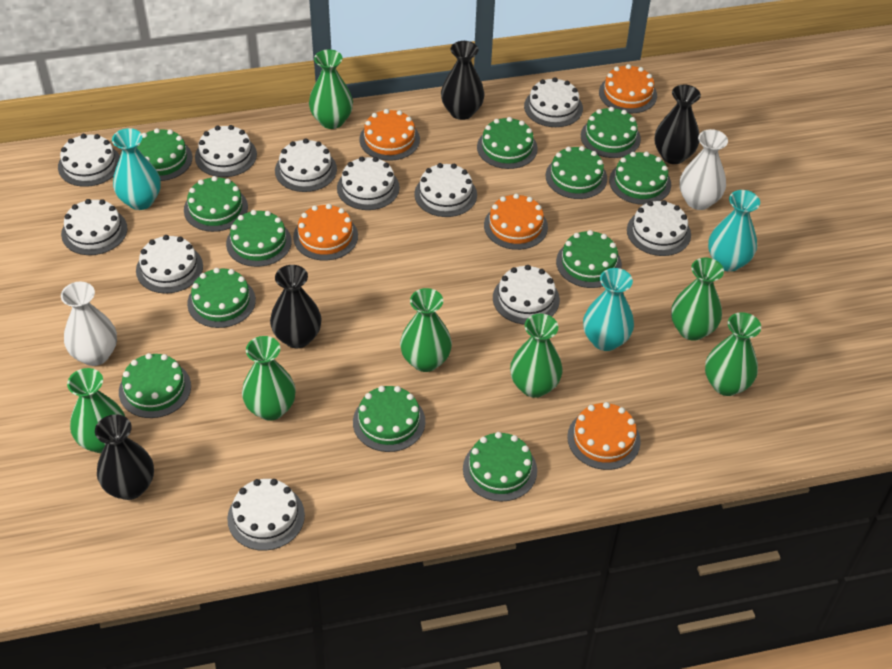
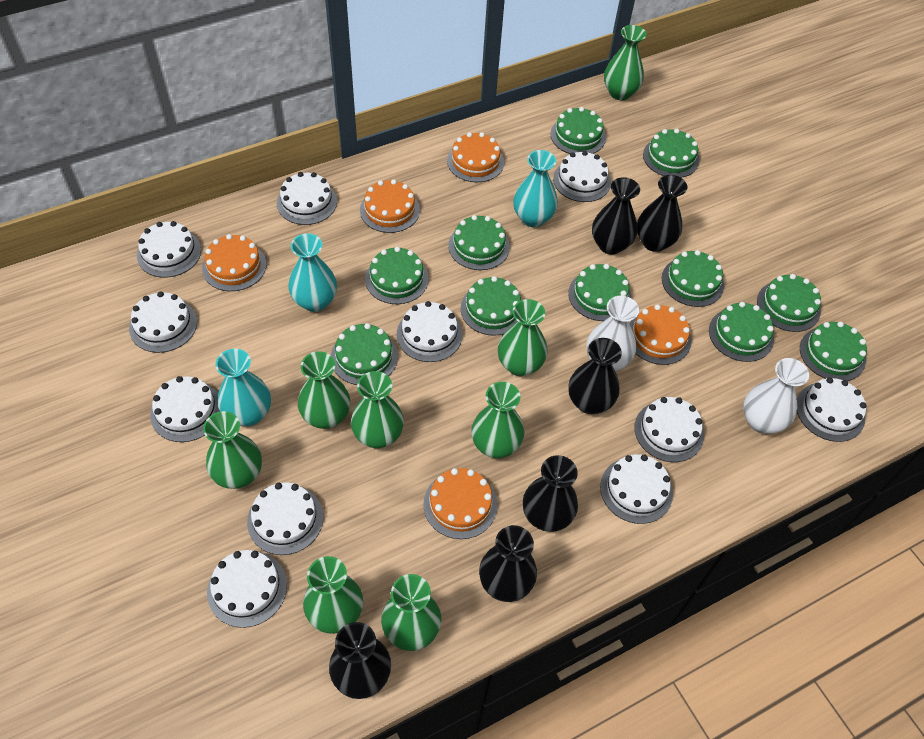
black vase: [95,414,154,500] [270,265,322,348] [441,41,485,120] [655,85,701,164] = 4 -> [329,622,391,699] [479,525,537,602] [523,455,578,532] [569,338,622,414] [592,177,640,255] [637,175,687,252] = 6
green cake: [119,353,191,418] [137,128,193,181] [184,176,248,232] [187,268,256,328] [226,210,292,267] [353,386,425,452] [463,432,537,502] [477,117,538,169] [546,146,607,199] [556,230,622,288] [581,107,641,158] [609,152,671,205] = 12 -> [331,323,398,385] [365,247,429,304] [448,215,510,270] [461,276,522,336] [550,107,606,154] [568,264,632,321] [643,129,700,178] [662,250,724,307] [709,302,774,362] [757,274,821,332] [800,322,867,381] = 11
green vase: [67,368,125,453] [242,336,296,421] [309,49,353,129] [400,288,452,372] [510,314,563,398] [671,258,724,340] [705,312,761,396] = 7 -> [203,411,262,489] [298,351,350,429] [303,556,363,634] [351,371,404,448] [381,574,441,651] [471,382,524,458] [498,299,548,376] [604,25,647,100] = 8

